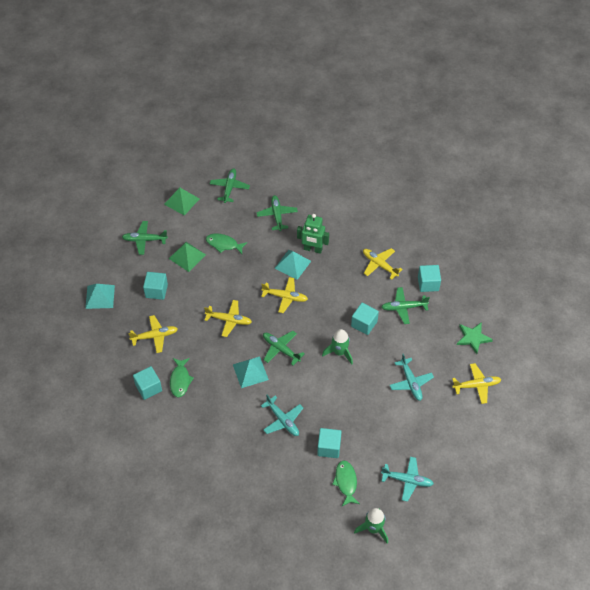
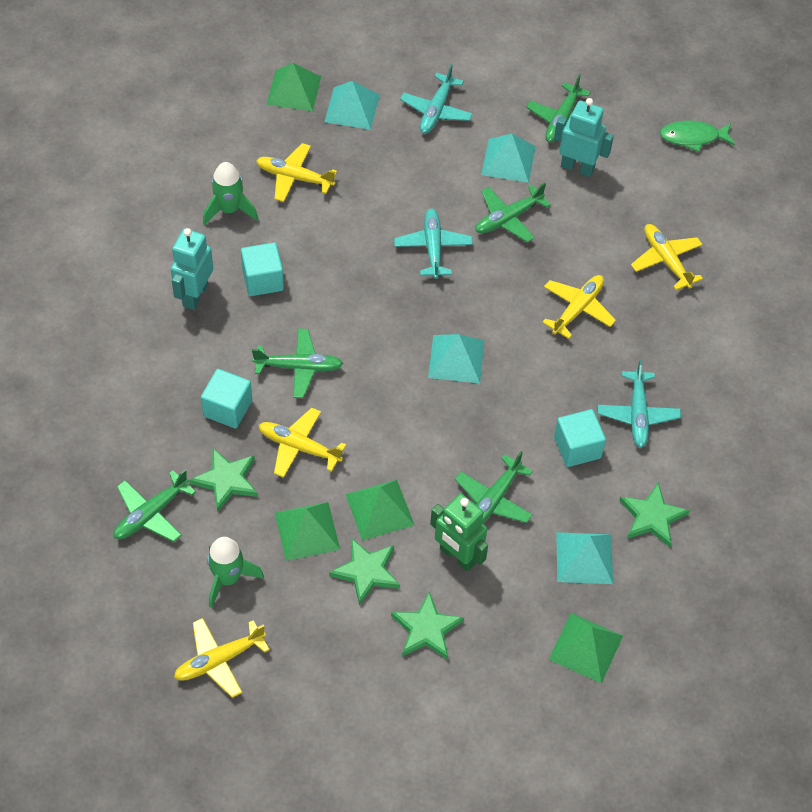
green fish: [170,358,194,398] [206,233,248,254] [332,460,360,506] = 3 -> [660,120,735,152] = 1
green pyramid: [164,188,200,216] [169,242,206,272] = 2 -> [267,63,321,111] [275,502,340,561] [345,480,414,541] [549,613,623,684] = 4
green star: [457,322,493,354] = 1 -> [189,448,258,512] [329,538,400,606] [391,591,464,660] [619,482,690,547] = 4
turquoise cube: [133,366,162,400] [143,272,168,300] [317,428,341,458] [351,303,379,335] [418,265,441,292] = 5 -> [201,369,252,429] [241,242,284,296] [554,409,606,467] = 3
turquoise pyramid: [85,284,115,309] [233,356,269,388] [275,250,311,280] = 3 -> [324,81,380,130] [428,334,484,383] [481,134,536,183] [556,532,613,584] = 4
turquoise robot: none = 0 -> [171,228,213,310] [554,98,614,177] = 2

